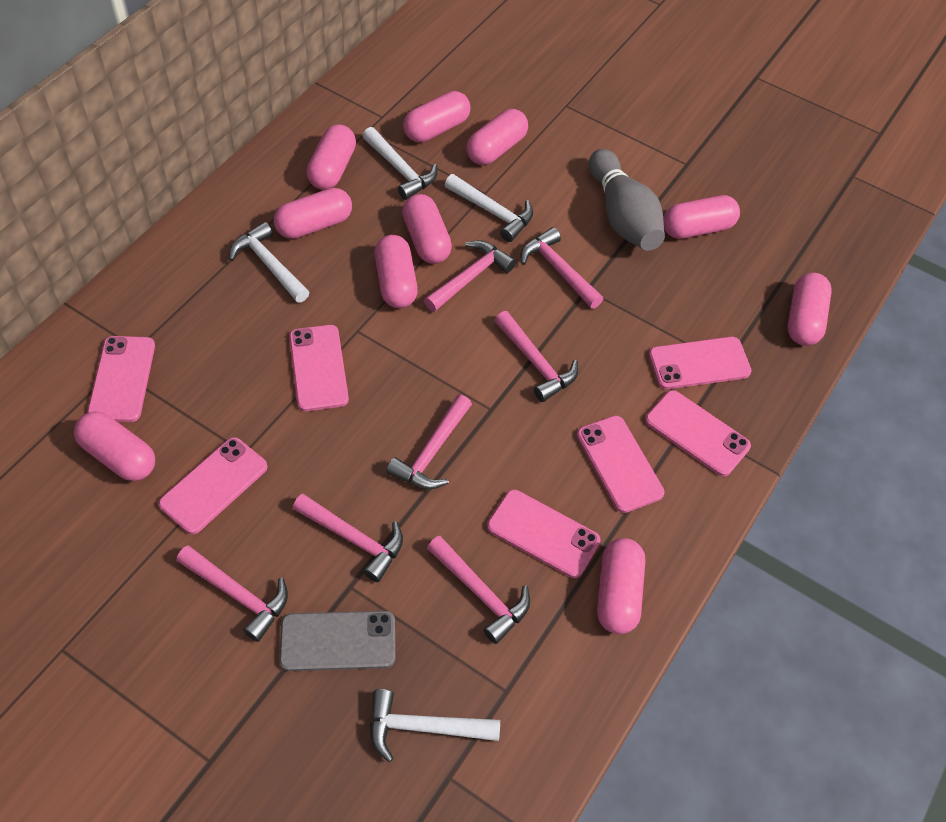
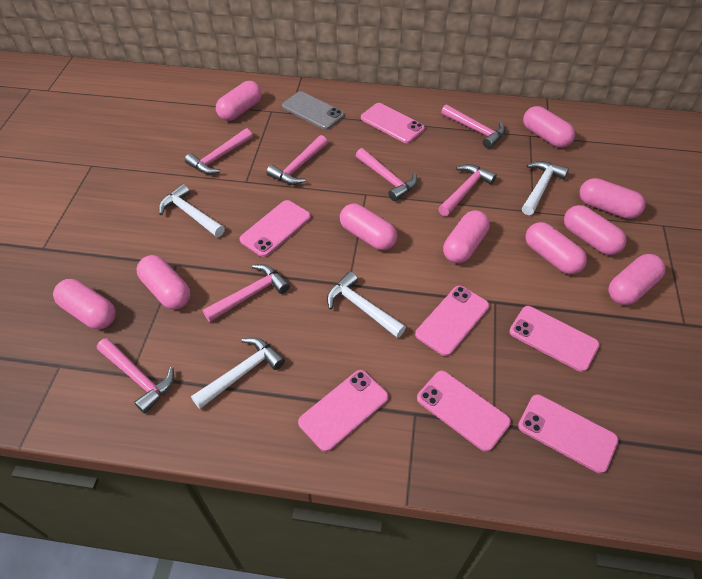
grey bowling pin: [589,149,665,251] = 1 -> none = 0

